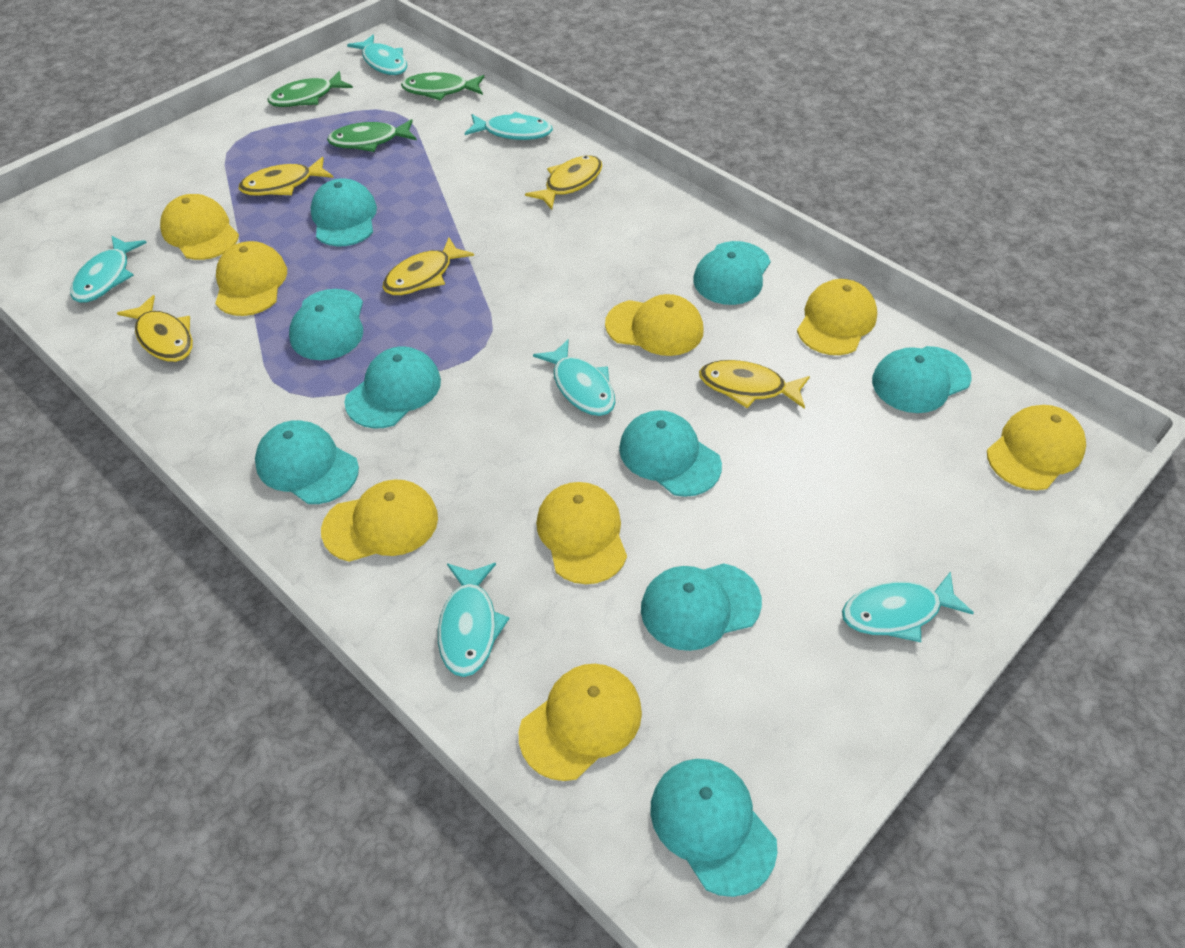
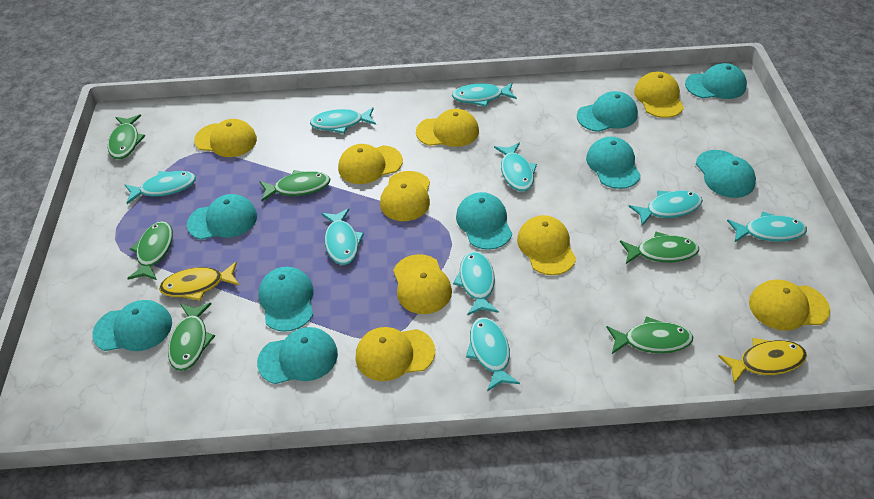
green fish: [268,71,353,107] [327,119,417,152] [401,72,484,101] = 3 -> [108,114,145,159] [127,221,173,280] [168,303,215,371] [260,170,330,201] [606,316,693,354] [620,231,699,264] = 6
turquoise fish: [70,236,147,303] [347,35,407,75] [438,563,510,677] [465,111,553,140] [533,339,615,416] [842,571,974,642] = 6 -> [125,171,196,204] [310,107,376,134] [321,208,364,265] [452,83,517,107] [453,251,499,315] [466,317,520,391] [494,142,537,191] [629,191,703,226] [727,212,807,242] = 9
yellow cap: [160,194,239,260] [215,241,287,316] [321,479,438,562] [519,664,642,781] [536,482,627,584] [605,294,703,356] [797,279,877,355] [987,405,1086,490] = 8 -> [194,119,257,157] [338,144,403,184] [356,327,435,381] [380,171,430,221] [393,254,452,314] [416,109,479,147] [517,215,576,275] [634,72,684,118] [749,280,830,331] = 9
yellow fish: [117,295,193,362] [239,157,333,196] [383,238,474,295] [525,155,602,210] [699,360,810,409] = 5 -> [159,262,239,301] [718,338,807,383] = 2

